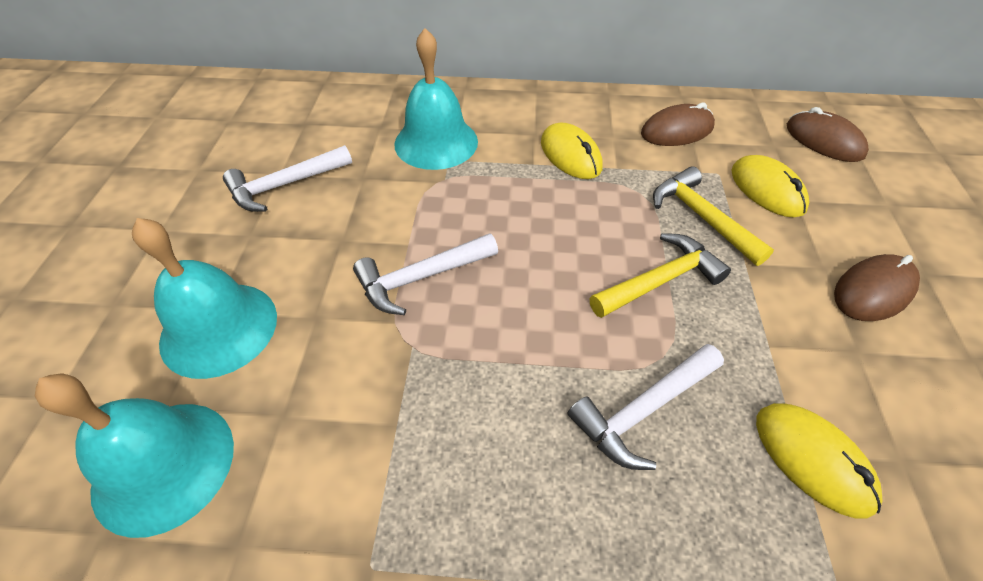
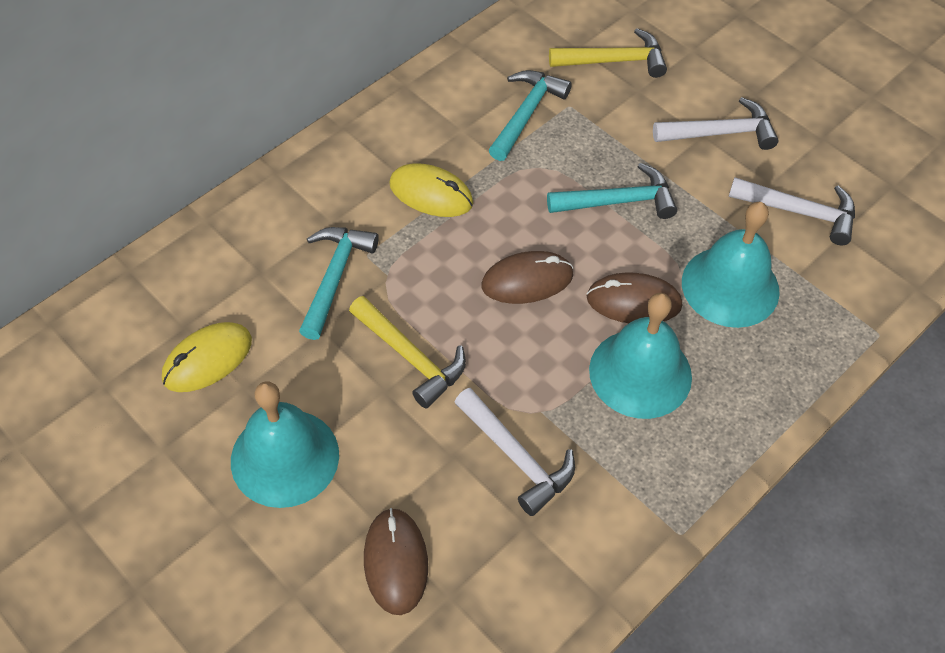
turquoise hammer: none = 0 -> [299,227,379,340] [489,70,572,161] [547,163,677,219] = 3
yellow mouse: [541,123,603,179] [731,155,809,218] [756,403,883,519] = 3 -> [162,322,252,392] [389,163,473,217] = 2

